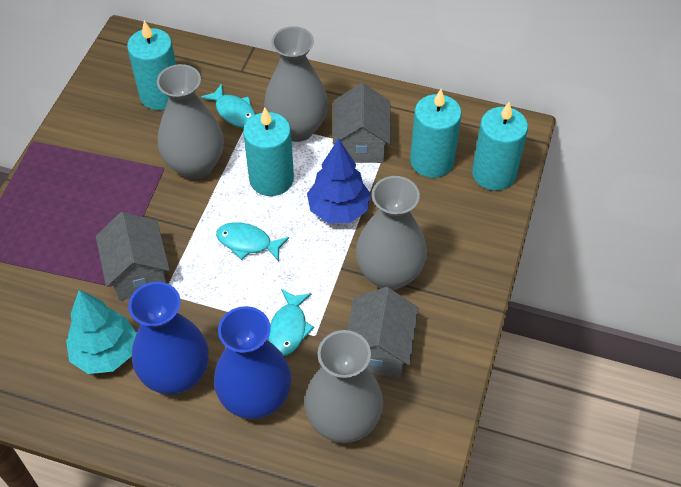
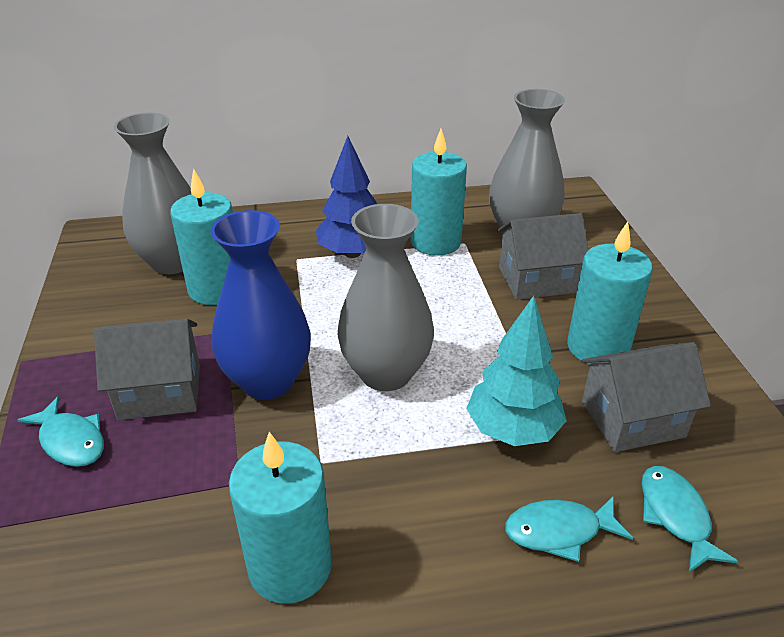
blue vase: [128,282,209,395] [214,306,291,419] = 2 -> [210,210,311,400] = 1
grey vase: [157,64,224,180] [264,26,328,142] [305,330,383,443] [356,176,427,290] = 4 -> [114,113,191,274] [337,204,434,391] [489,89,565,234] = 3

